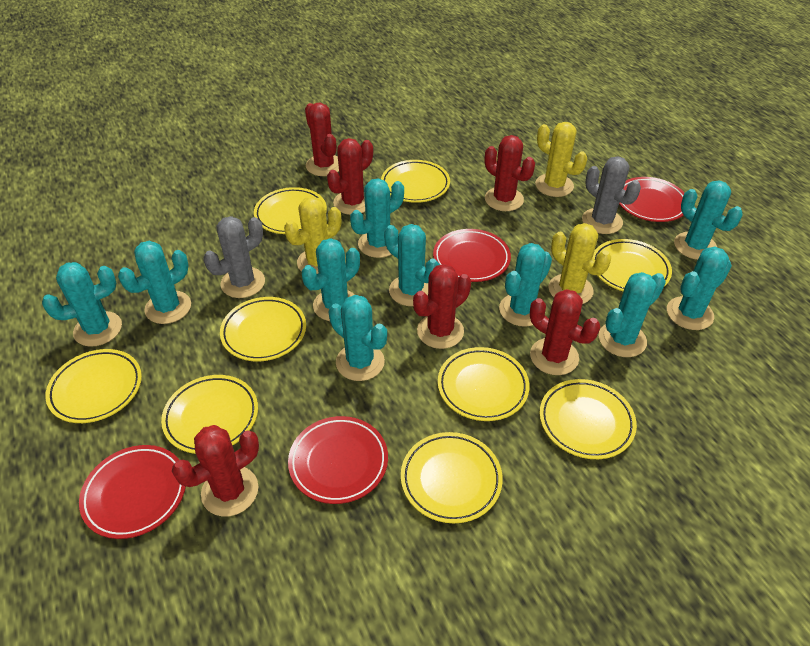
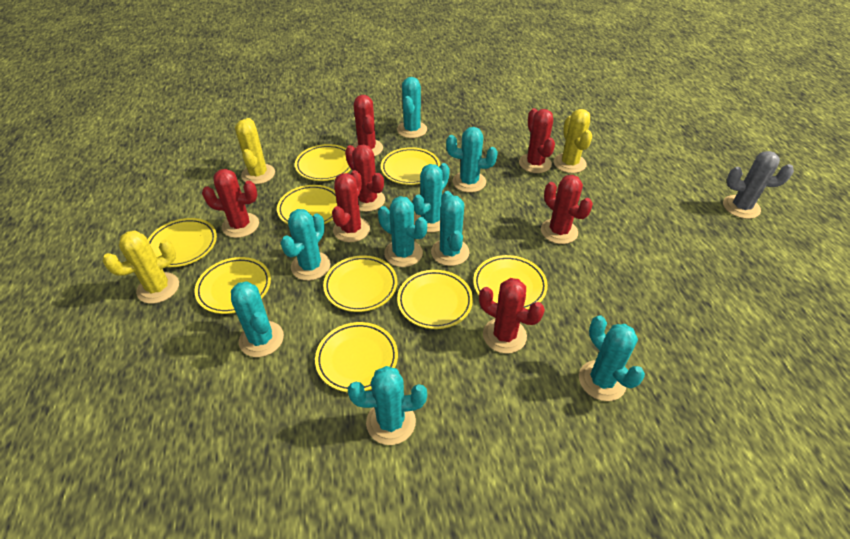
grey cactus: [203,216,265,298] [582,156,641,234] = 2 -> [723,151,794,219] = 1
red cactus: [172,425,259,517] [305,103,339,176] [327,138,373,215] [413,264,471,349] [485,135,535,211] [530,289,600,375] = 6 -> [202,169,259,238] [332,170,370,242] [345,144,385,212] [352,95,383,157] [479,278,545,354] [519,108,555,173] [541,175,593,244] = 7
red plate: [79,445,186,539] [288,416,388,504] [433,229,511,282] [619,177,684,222] = 4 -> none = 0
turquoise cactus: [42,262,122,347] [118,241,191,324] [302,238,360,321] [329,295,387,381] [350,178,404,258] [384,224,440,306] [499,243,552,327] [599,272,666,357] [667,247,732,330] [674,181,743,260] = 10 -> [231,281,284,357] [280,209,331,281] [348,366,427,445] [378,196,427,267] [397,77,427,138] [413,163,450,233] [431,191,470,266] [446,127,498,193] [579,315,645,401] = 9

